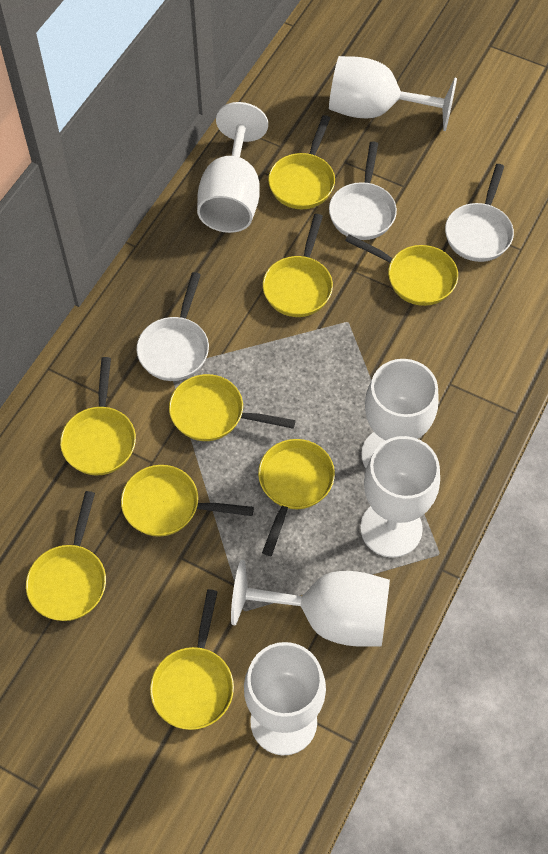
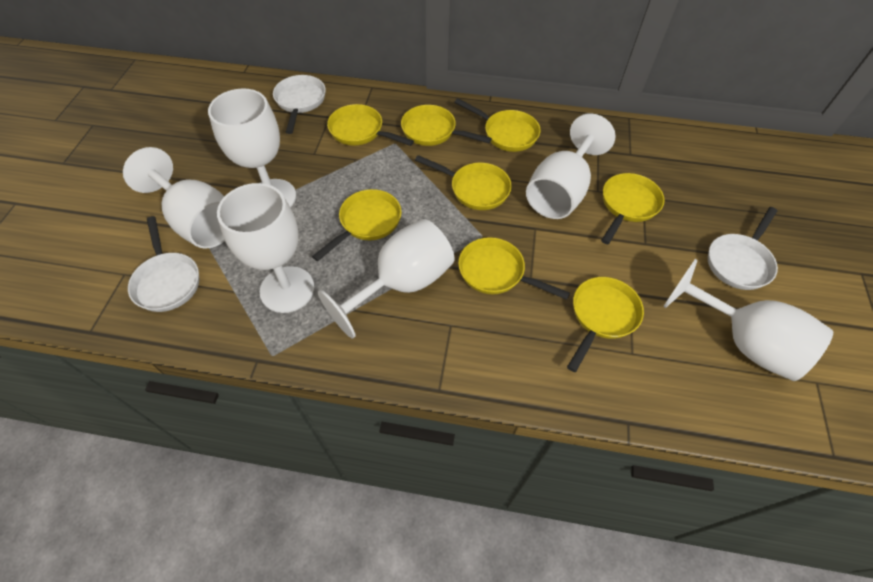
yellow pan: [26,491,106,621] [60,357,136,475] [121,465,254,537] [150,589,234,730] [169,374,296,441] [258,439,335,556] [263,214,333,317] [268,115,335,209] [345,234,458,306] = 9 -> [312,189,402,261] [327,104,414,146] [401,105,492,146] [415,155,512,210] [454,98,541,152] [458,237,570,300] [567,277,644,372] [601,173,665,244] = 8

